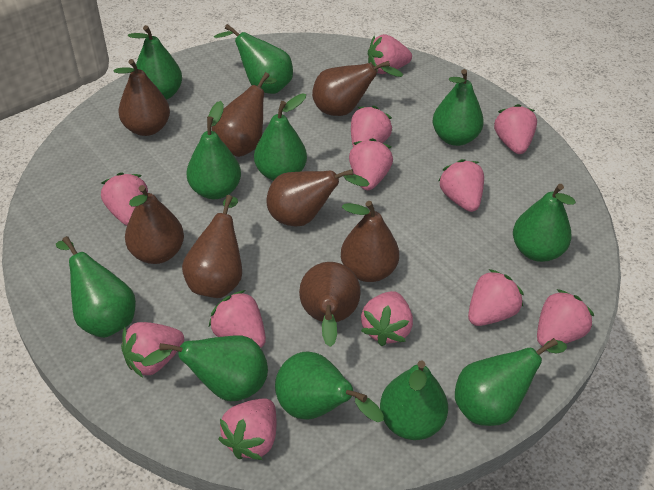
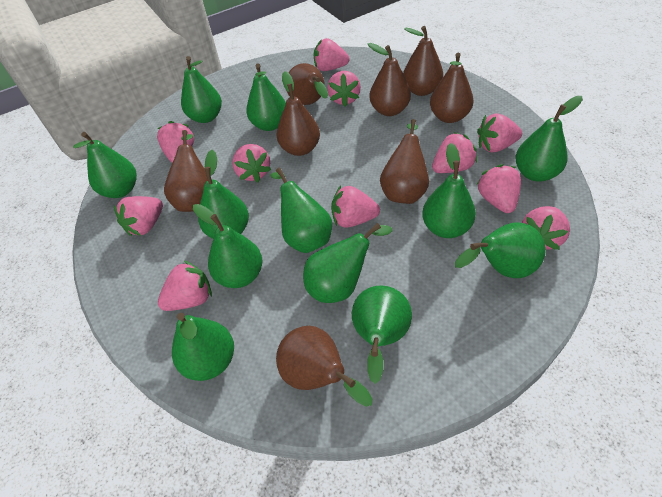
green pear: [56,236,136,338] [128,25,182,100] [141,335,268,401] [187,101,241,199] [214,24,293,94] [254,93,307,181] [275,351,383,422] [380,361,448,440] [433,69,484,146] [455,338,567,426] [513,184,576,262] = 11 -> [73,132,137,198] [172,313,234,381] [181,56,222,123] [193,204,263,288] [198,150,249,239] [247,63,286,131] [270,168,332,253] [303,223,393,303] [352,286,412,384] [422,143,476,238] [455,222,546,278] [516,96,583,182] = 12
pink strawberry: [101,172,148,226] [121,322,184,378] [209,290,266,348] [218,399,276,460] [349,138,393,190] [351,106,393,147] [361,291,413,346] [368,34,412,74] [438,159,484,212] [468,269,524,326] [494,104,537,154] [537,289,594,346] = 12 -> [114,196,163,236] [157,121,194,163] [158,261,212,311] [232,144,271,182] [313,38,350,71] [327,71,361,107] [331,186,380,228] [432,132,477,173] [476,164,521,213] [477,113,522,152] [522,206,570,250] = 11

